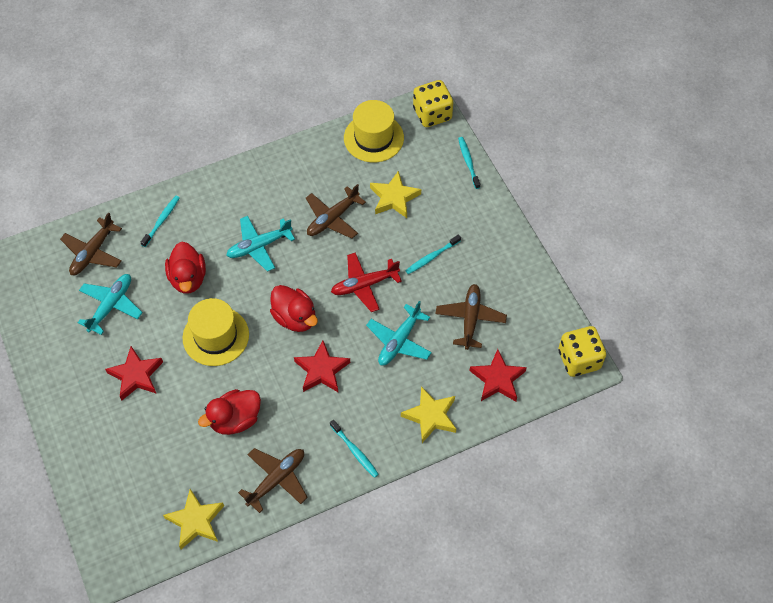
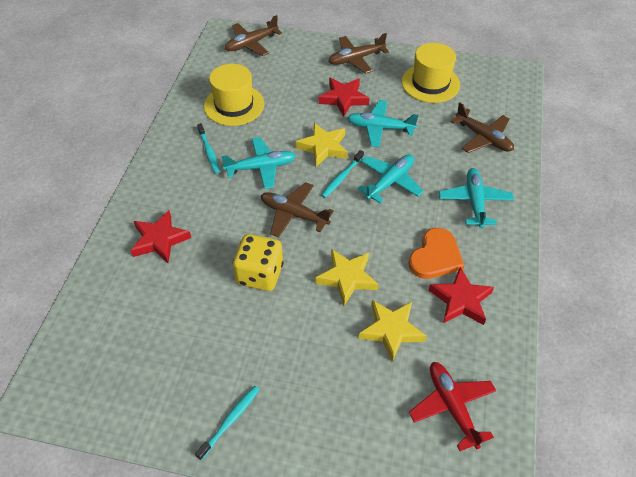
orange heart: none = 0 -> [409,228,464,279] = 1
red duck: [165,241,206,294] [198,389,261,435] [270,285,318,332] = 3 -> none = 0
turquoise plane: [78,274,143,335] [226,216,295,272] [366,301,432,366] = 3 -> [221,137,296,189] [347,100,419,147] [357,154,424,204] [439,168,514,228] = 4
turquoise toothbrush: [141,196,180,247] [330,420,379,478] [405,235,461,274] [458,137,480,189] = 4 -> [195,386,260,460] [197,123,220,173] [321,150,364,198] = 3
yellow dice: [413,80,453,127] [558,326,606,377] = 2 -> [233,234,283,291] = 1

